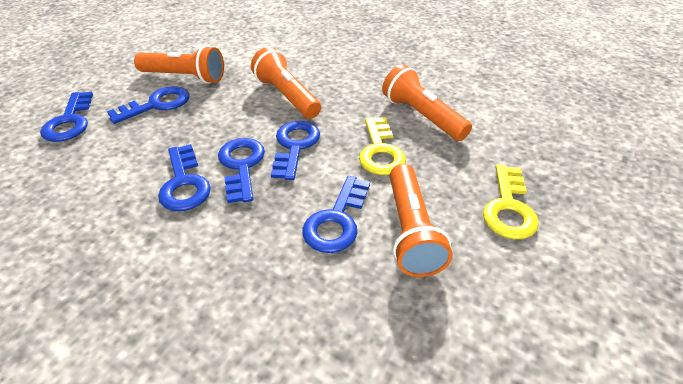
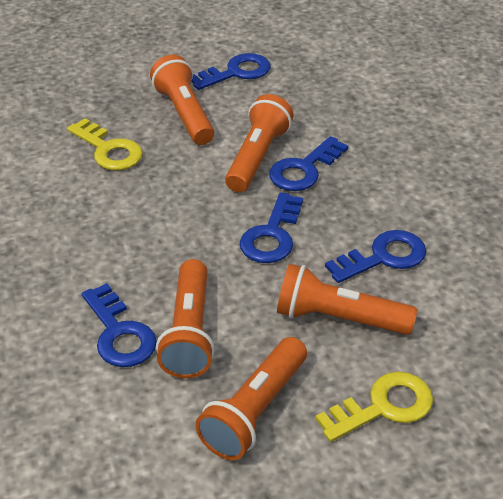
blue key: [40,92,93,142] [107,86,190,124] [158,144,211,211] [218,138,265,203] [271,121,320,180] [302,176,370,253] = 6 -> [82,283,157,367] [191,53,271,90] [240,192,303,263] [269,136,348,191] [325,230,426,283] = 5
orange flashlight: [134,45,224,84] [251,47,321,119] [382,64,472,141] [390,164,453,277] = 4 -> [150,55,214,145] [156,259,215,378] [195,337,307,460] [225,94,294,192] [277,264,417,335] = 5

